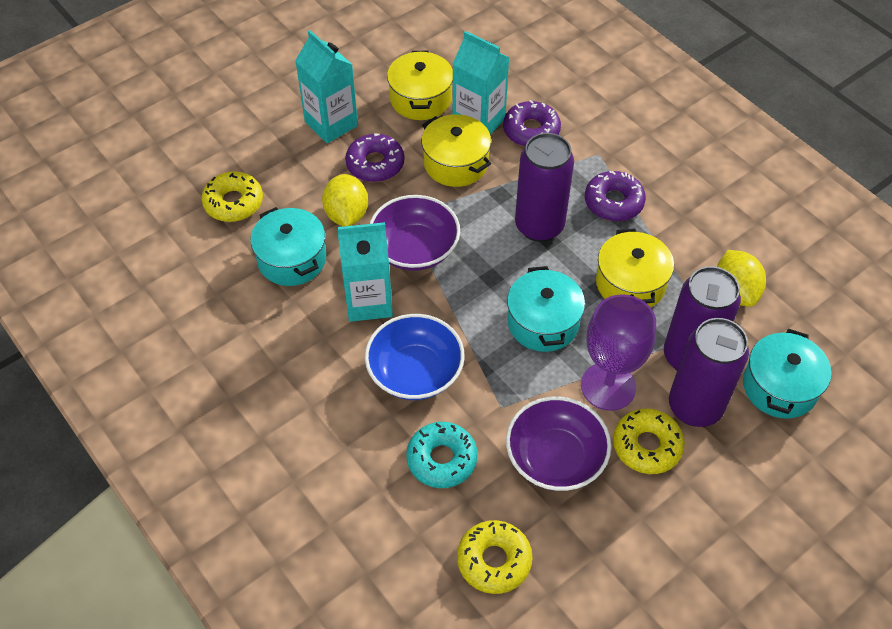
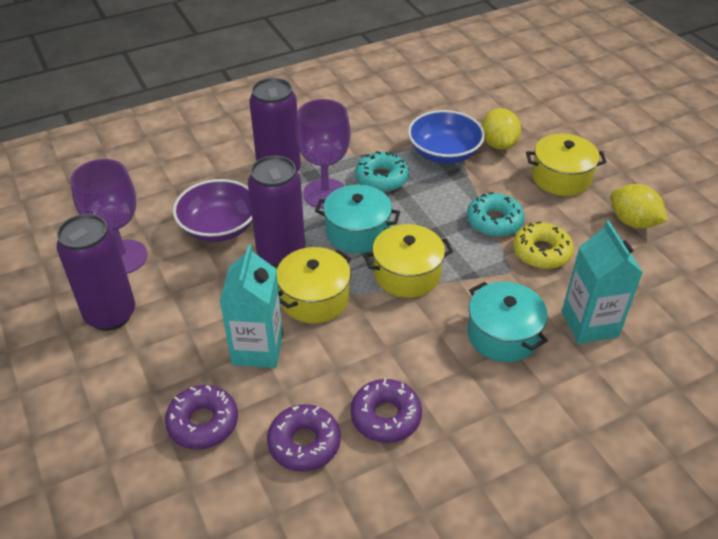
purple bowl: [370,195,460,271] [506,396,611,491] = 2 -> [173,179,252,242] = 1
purple goblet: [581,294,656,411] = 1 -> [70,159,147,274] [296,99,351,209] = 2
turquoise carton: [295,30,358,143] [337,222,393,322] [453,31,509,135] = 3 -> [220,244,283,368] [562,220,643,344] = 2
turquoise donut: [406,422,478,488] = 1 -> [355,151,409,192] [467,192,525,237] = 2
turquoise pot: [250,207,326,286] [507,266,585,352] [743,329,831,419] = 3 -> [315,184,400,253] [468,282,548,362] = 2
yellow donut: [202,171,263,222] [457,520,533,594] [613,409,685,474] = 3 -> [513,221,574,269] = 1

